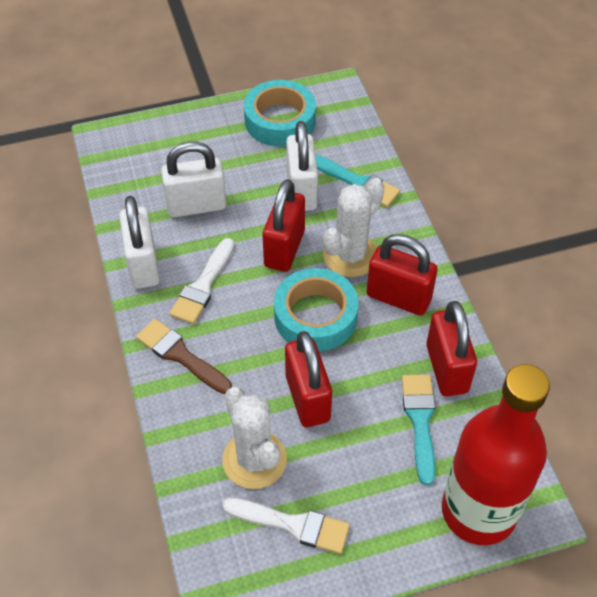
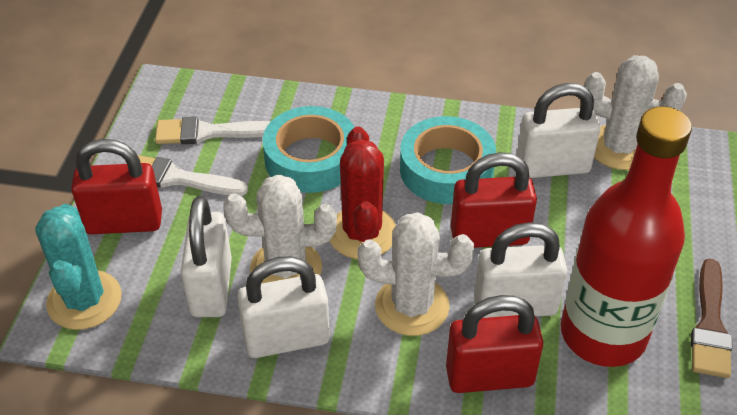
red cactus: none = 0 -> [329,126,396,259] = 1
red padlock: [262,179,305,272] [285,331,332,427] [367,234,438,316] [426,301,477,396] = 4 -> [71,139,162,234] [446,295,543,393] [451,152,537,248] = 3
turquoise brush: [315,154,400,207] [402,374,436,485] = 2 -> none = 0
turquoise cactus: none = 0 -> [35,204,122,330] = 1
white cactus: [222,387,287,489] [323,178,385,277] = 2 -> [223,174,337,284] [358,212,474,336] [584,55,687,170] = 3
white padlock: [119,196,160,289] [161,141,227,217] [286,121,318,211] = 3 -> [181,196,232,317] [237,256,330,358] [474,222,567,318] [516,83,600,178] = 4

